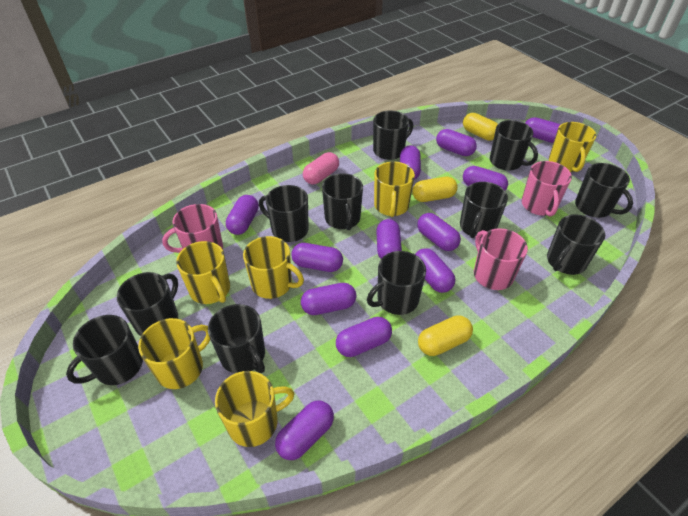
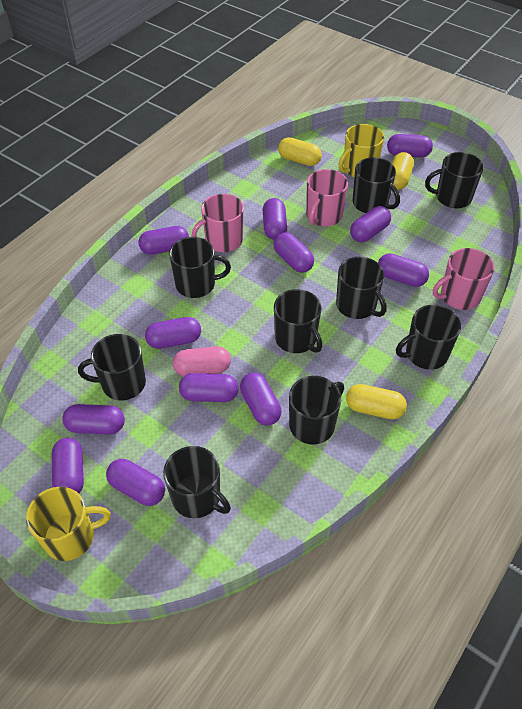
black mug: [66,315,143,385] [117,272,178,336] [208,304,265,373] [259,185,309,242] [322,173,363,230] [367,251,426,315] [373,110,413,160] [460,182,508,238] [490,120,538,171] [547,215,605,275] [575,163,633,218] = 11 -> [78,334,146,400] [163,446,231,518] [169,237,231,298] [274,289,322,353] [289,376,344,444] [336,257,387,319] [353,157,400,213] [396,305,461,370] [425,152,484,208] = 9
yellow mug: [138,318,210,389] [176,241,230,304] [215,371,294,447] [243,236,304,299] [374,161,415,217] [549,122,596,172] = 6 -> [26,487,111,561] [339,124,384,177] = 2

